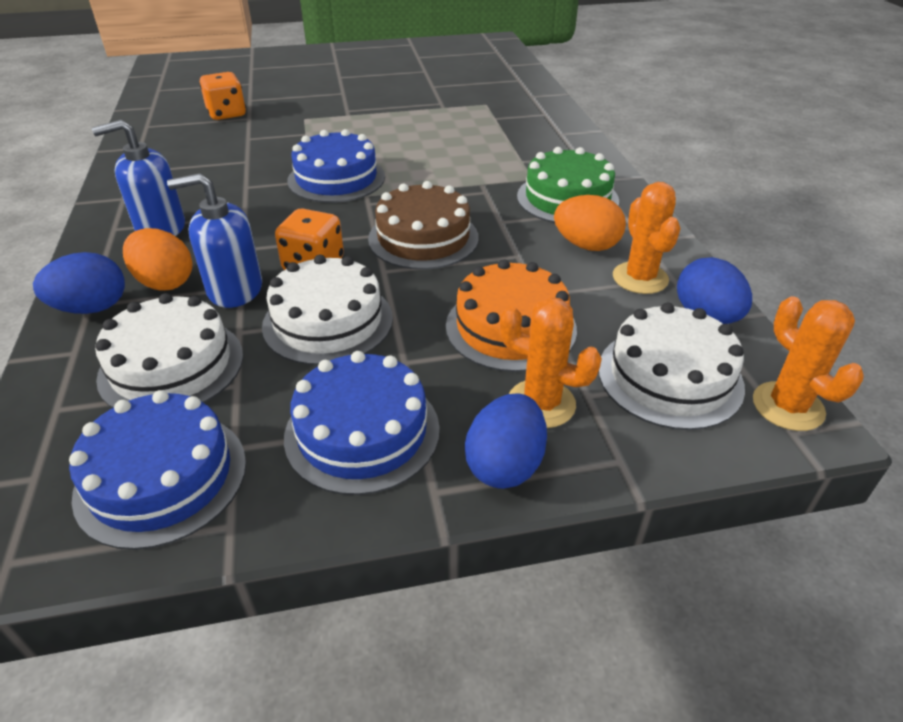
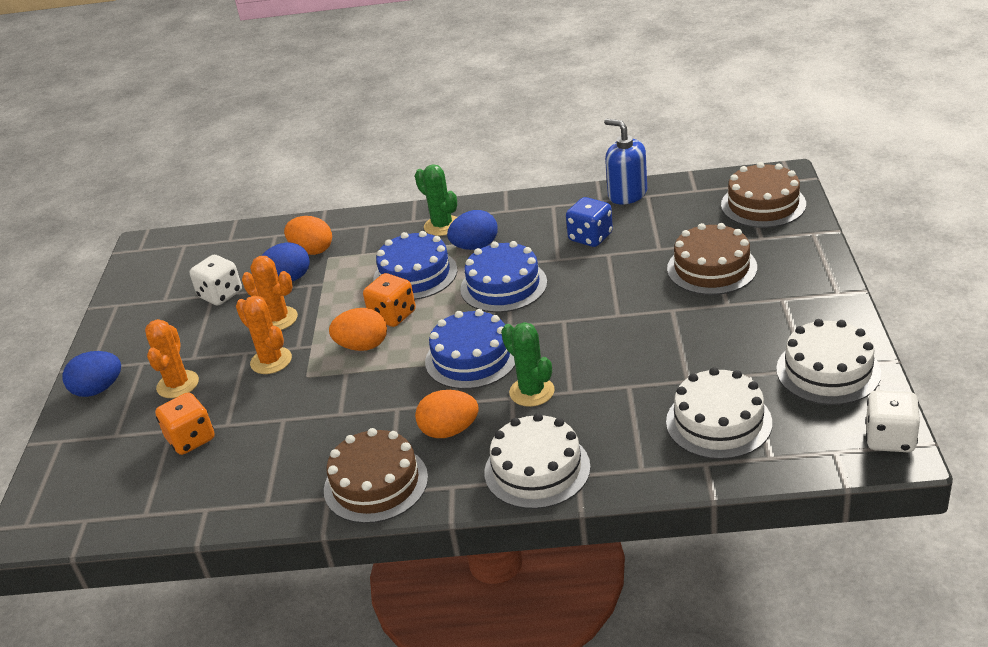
blue dice: none = 0 -> [566,197,613,247] = 1
blue soap dispenser: [92,120,185,236] [167,173,262,308] = 2 -> [604,119,647,205] = 1
brown cake: [368,181,479,270] = 1 -> [324,428,428,523] [667,223,757,295] [721,162,806,228] = 3
green cactus: none = 0 -> [415,164,457,236] [501,322,555,407] = 2
green cake: [517,147,619,223] = 1 -> none = 0
orange cake: [446,259,577,372] = 1 -> none = 0
orange egg: [123,228,193,291] [554,195,626,251] = 2 -> [284,216,332,255] [329,308,387,351] [415,390,479,438] = 3
white dice: none = 0 -> [190,255,242,305] [865,390,920,452] = 2

